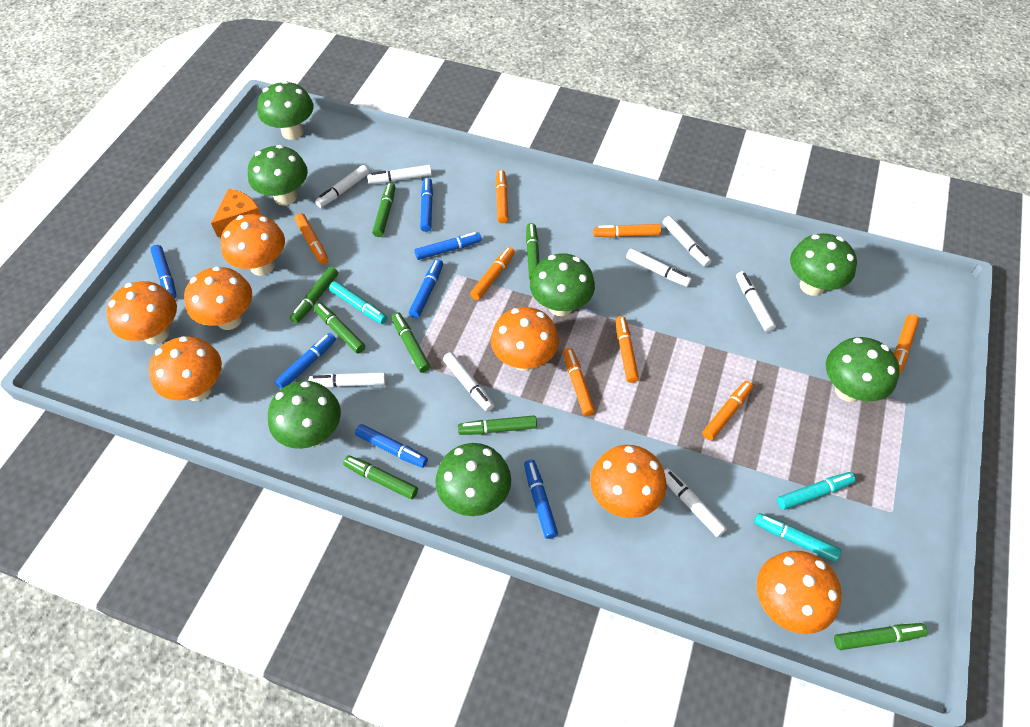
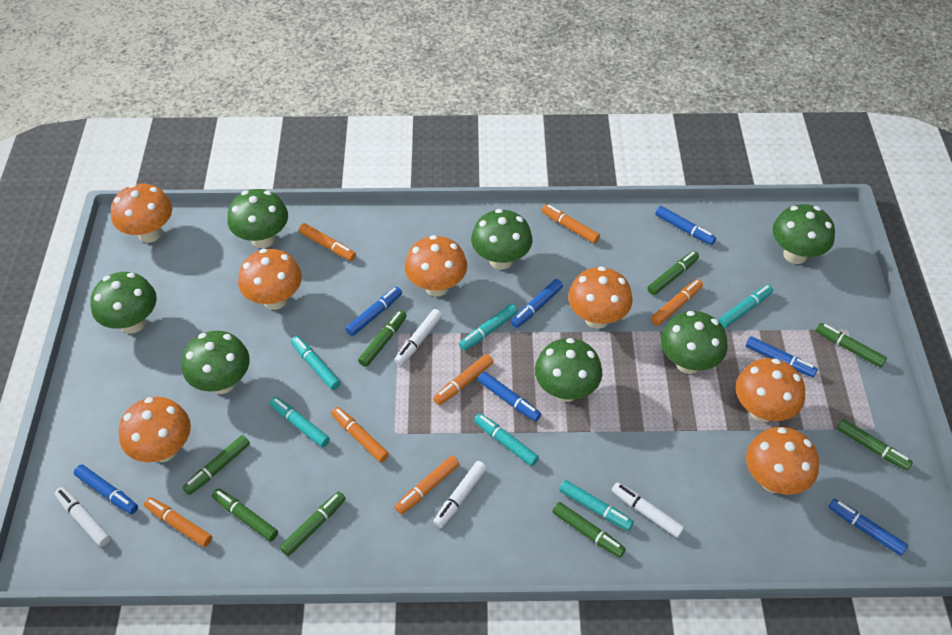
orange cheese: [211,188,261,237] = 1 -> none = 0
orange marker: [295,213,328,265] [470,247,515,300] [495,170,509,223] [563,348,595,416] [593,224,661,237] [616,316,639,383] [702,381,753,441] [894,314,919,375] = 8 -> [144,497,212,547] [299,223,356,261] [331,407,389,462] [395,456,459,514] [433,354,493,405] [542,204,600,244] [651,279,703,326] = 7
turquoise marker: [329,281,387,324] [754,513,841,562] [777,472,855,510] = 3 -> [269,397,330,447] [291,336,341,390] [459,304,518,351] [474,413,539,466] [559,480,634,531] [718,285,773,328] = 6
white marker: [308,372,386,387] [315,165,369,208] [367,165,432,184] [443,352,494,412] [626,248,692,287] [663,216,712,267] [664,468,727,537] [736,271,776,332] = 8 -> [54,487,111,547] [395,309,442,366] [433,461,487,528] [612,482,685,538] = 4

